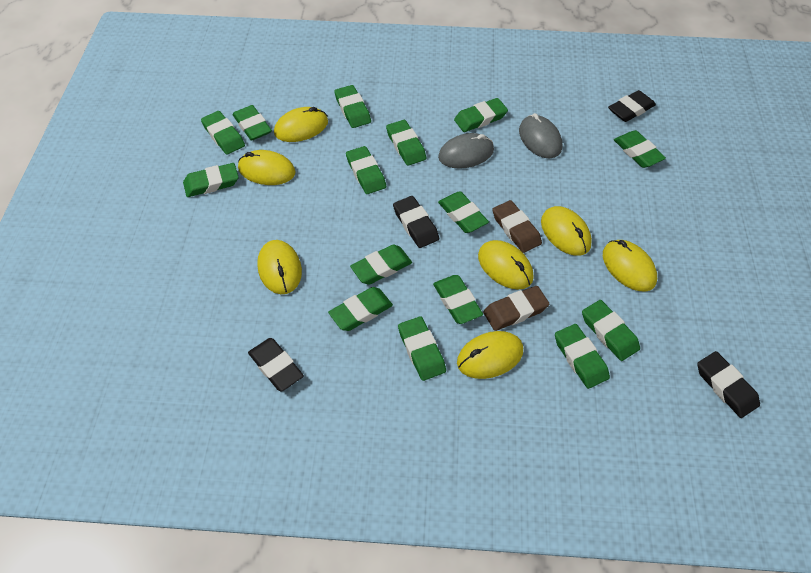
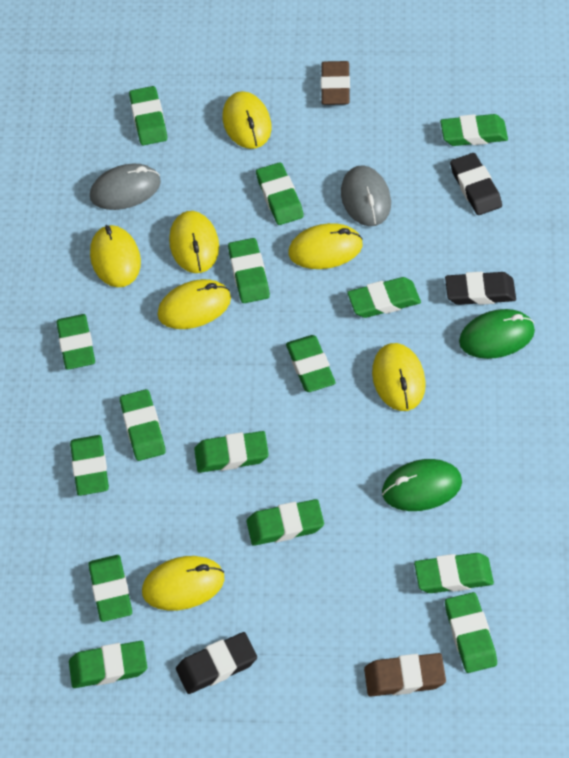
black eraser: [248,338,304,392] [393,196,439,248] [608,90,656,122] [697,351,760,418] = 4 -> [176,632,257,694] [445,272,516,305] [450,153,502,215] = 3
green mouse: none = 0 -> [382,459,462,511] [459,309,535,359] = 2

